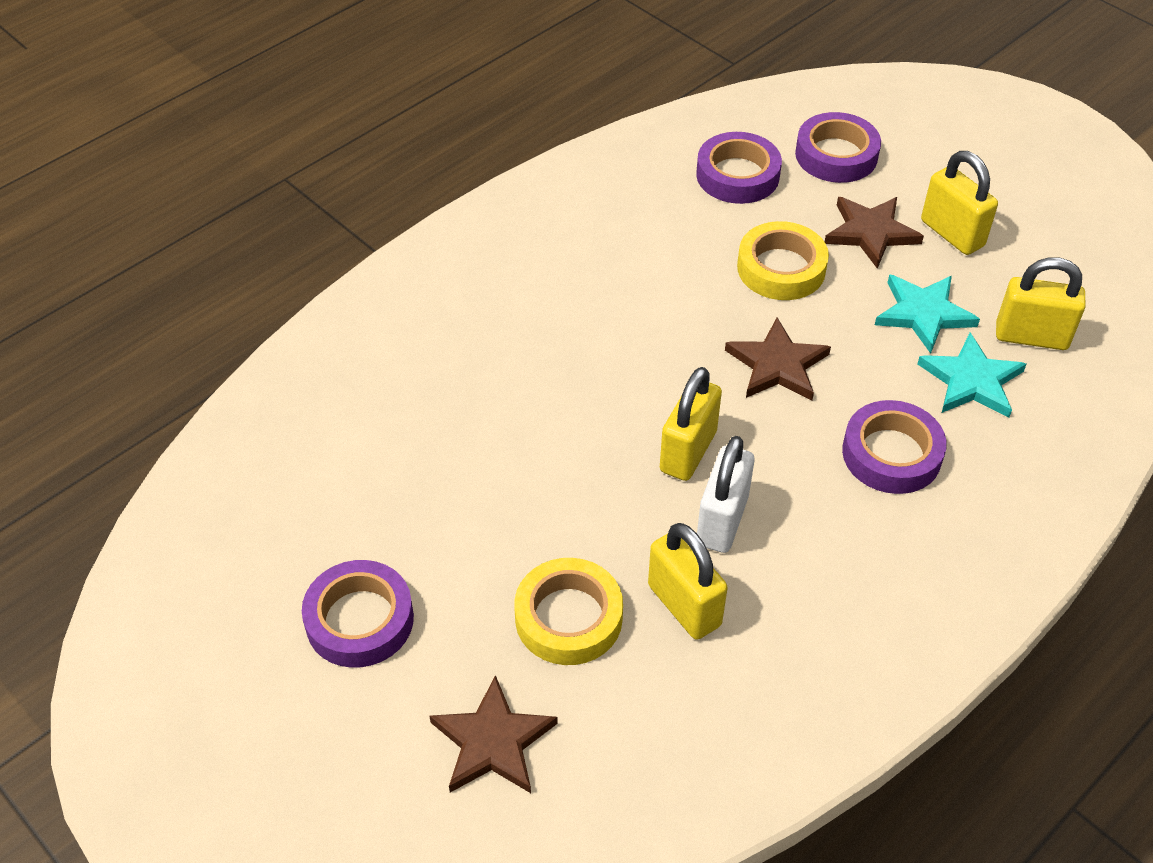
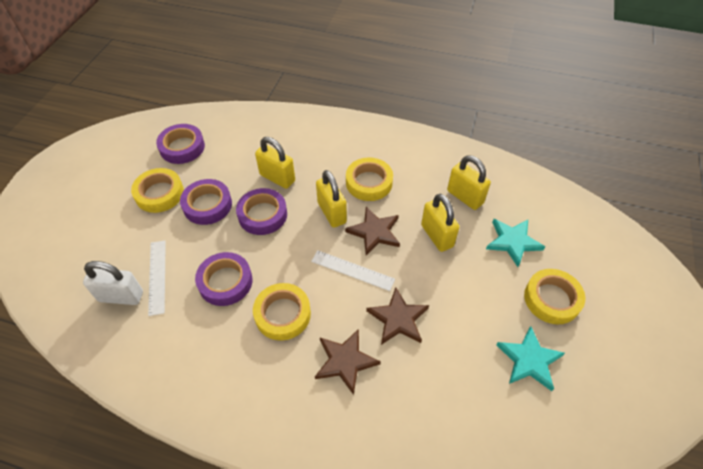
white ruler: none = 0 -> [148,241,166,316] [311,250,395,291] = 2
yellow tape: [514,558,623,665] [737,221,829,300] = 2 -> [131,168,184,213] [253,283,311,341] [346,157,393,201] [524,269,586,324] = 4

